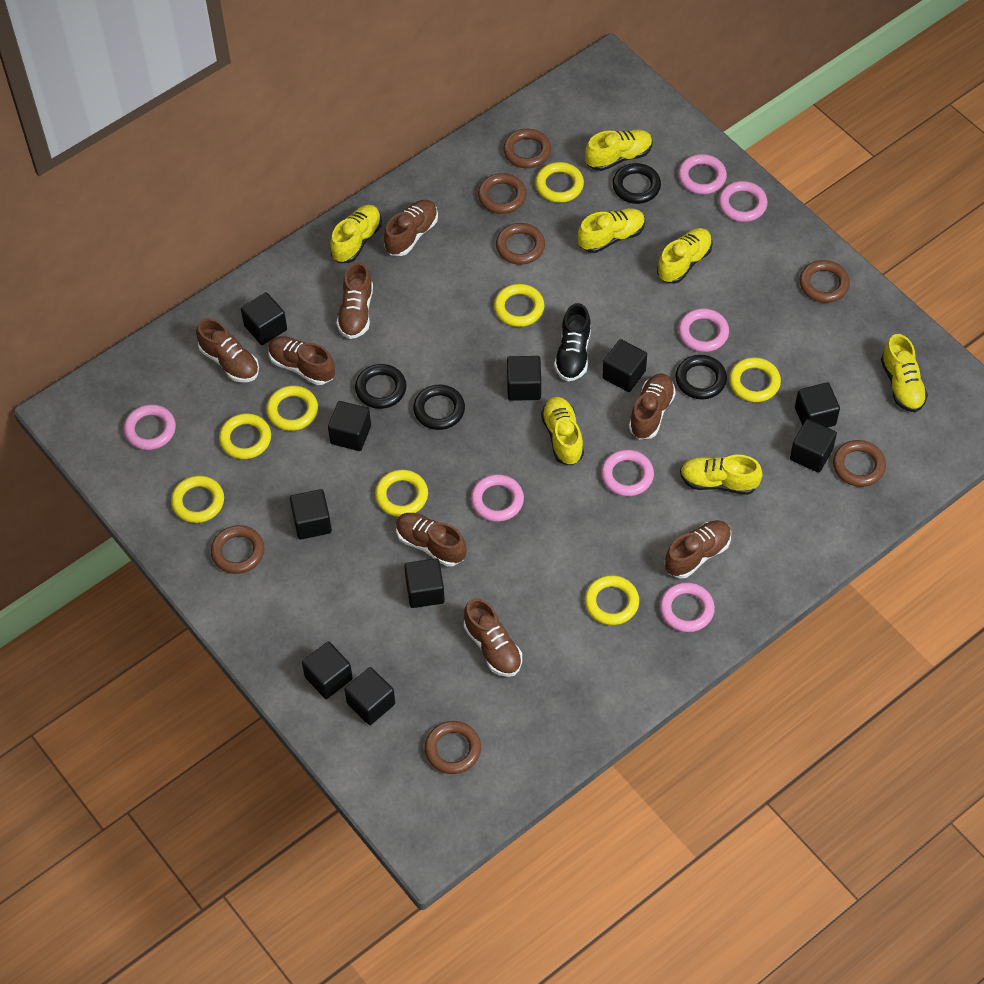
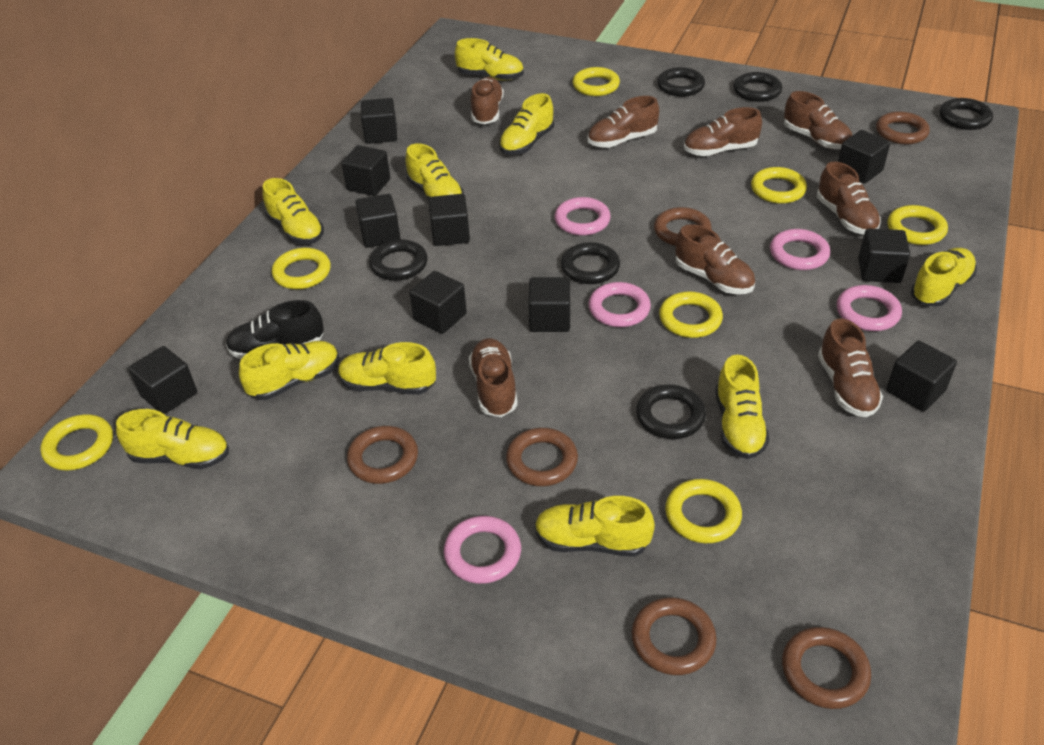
black ring: [355,364,406,409] [413,385,465,430] [612,163,661,204] [675,355,727,399] = 4 -> [369,239,427,281] [561,242,620,284] [636,385,706,439] [657,67,705,97] [733,72,782,102] [940,98,993,130] = 6
brown ring: [211,525,265,574] [425,721,481,774] [478,173,526,214] [496,223,545,265] [503,129,551,168] [799,260,850,303] [833,440,886,487] = 7 -> [347,426,418,484] [506,428,578,486] [632,597,717,675] [654,207,712,246] [782,627,871,709] [876,112,930,144] = 6
pink ring: [124,404,176,450] [471,474,524,522] [601,450,654,496] [660,582,715,632] [678,154,727,194] [678,308,729,352] [718,181,768,222] = 7 -> [444,516,521,584] [554,197,611,236] [588,282,651,327] [770,229,830,270] [837,285,902,331] = 5
yellow ring: [171,476,224,523] [219,413,271,459] [266,386,318,431] [375,470,428,517] [494,284,544,327] [535,162,584,203] [585,575,639,625] [729,357,781,402] = 8 -> [41,414,113,471] [272,248,331,289] [573,67,620,96] [659,292,723,338] [665,479,742,543] [751,167,807,204] [887,205,948,245] = 7
yellow shoe: [330,205,382,263] [541,397,584,465] [578,208,645,253] [585,129,653,171] [657,228,713,284] [680,455,763,495] [881,334,928,412] = 7 -> [116,409,229,469] [239,341,339,400] [262,178,324,244] [338,342,436,395] [406,143,464,199] [455,38,524,81] [499,93,554,155] [535,496,655,557] [715,355,770,459] [910,248,977,307] = 10

